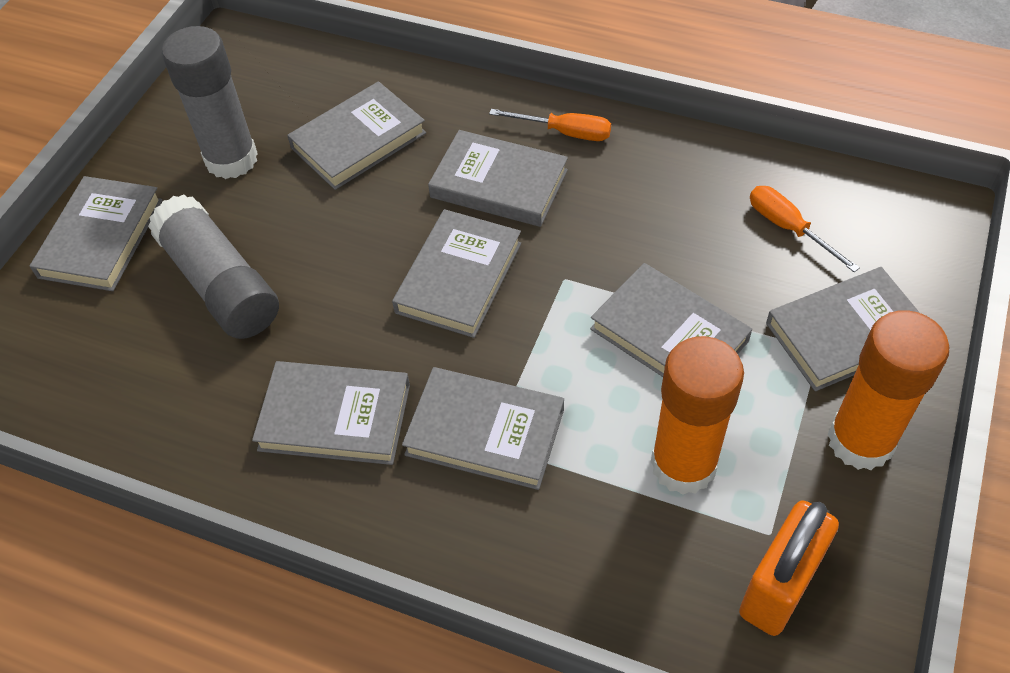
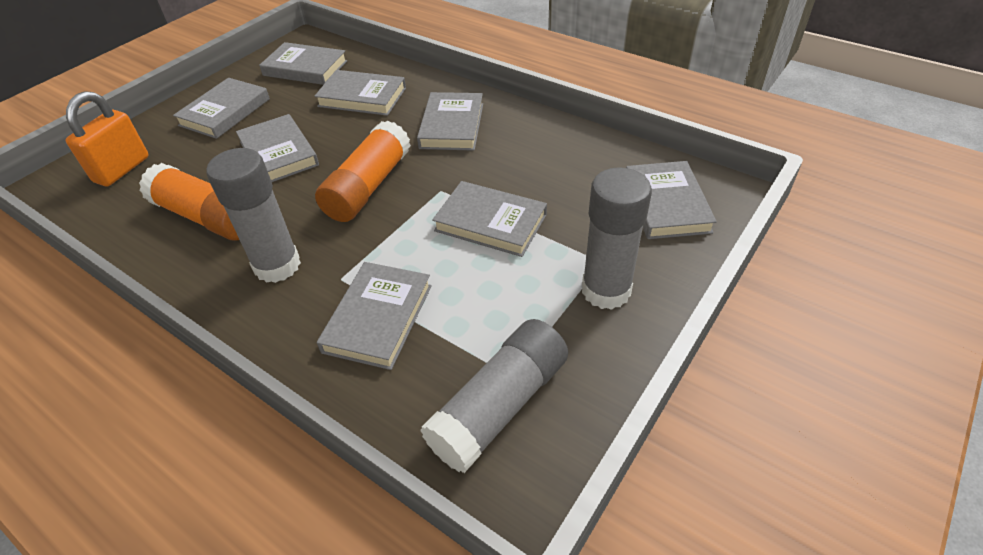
grey glue stick: [148,194,279,339] [162,26,258,179] = 2 -> [206,148,301,283] [420,319,568,473] [582,167,652,310] = 3
orange screwdriver: [489,109,611,141] [750,186,860,272] = 2 -> none = 0

